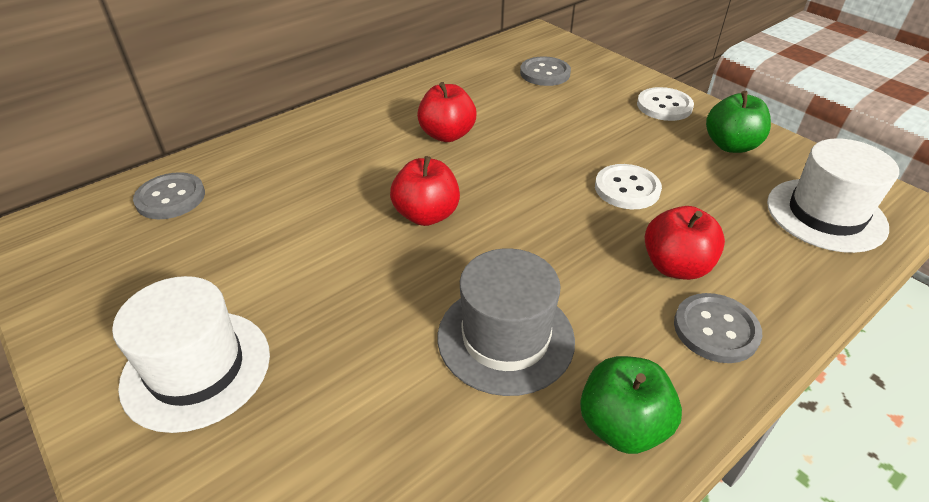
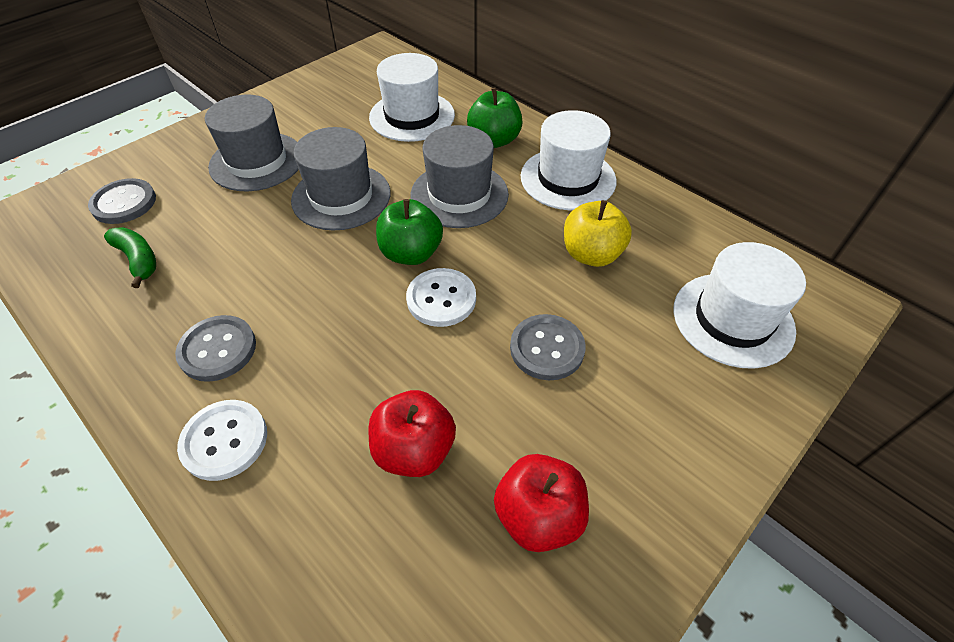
green banana: none = 0 -> [104,227,156,288] = 1
grey hat: [438,248,575,396] = 1 -> [205,95,299,191] [291,127,391,230] [411,125,509,228] = 3
red apple: [390,156,460,226] [417,82,477,142] [645,206,725,280] = 3 -> [369,390,456,477] [494,454,589,552] = 2
white hat: [112,276,270,433] [767,138,899,253] = 2 -> [369,53,455,142] [521,110,617,210] [673,242,806,369] = 3
yellow apple: none = 0 -> [564,200,632,267] = 1

